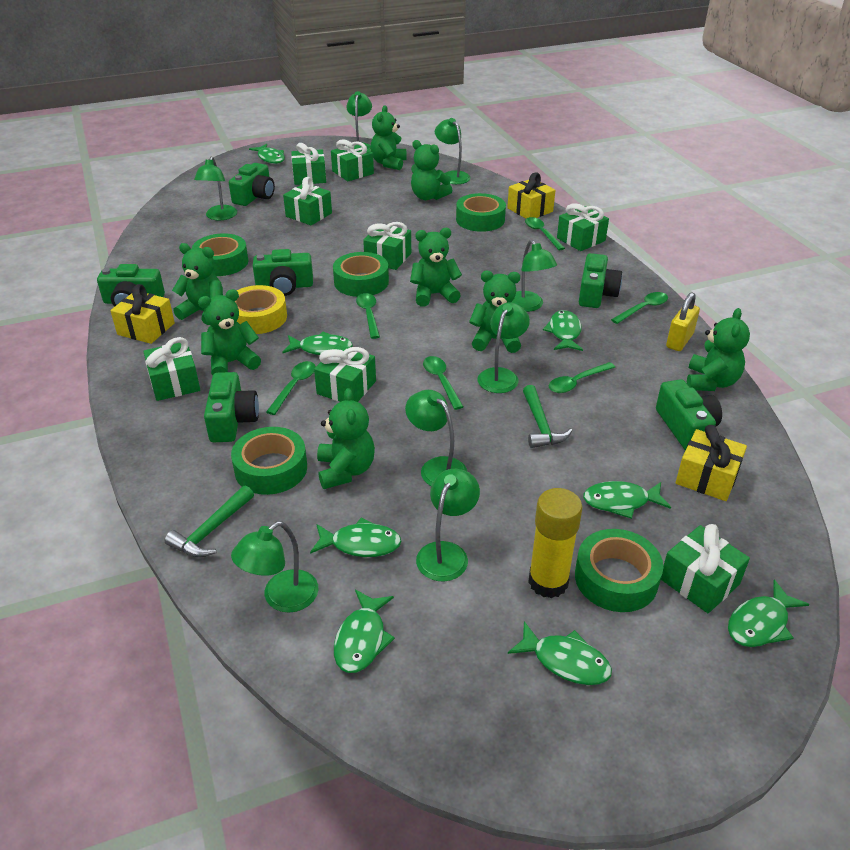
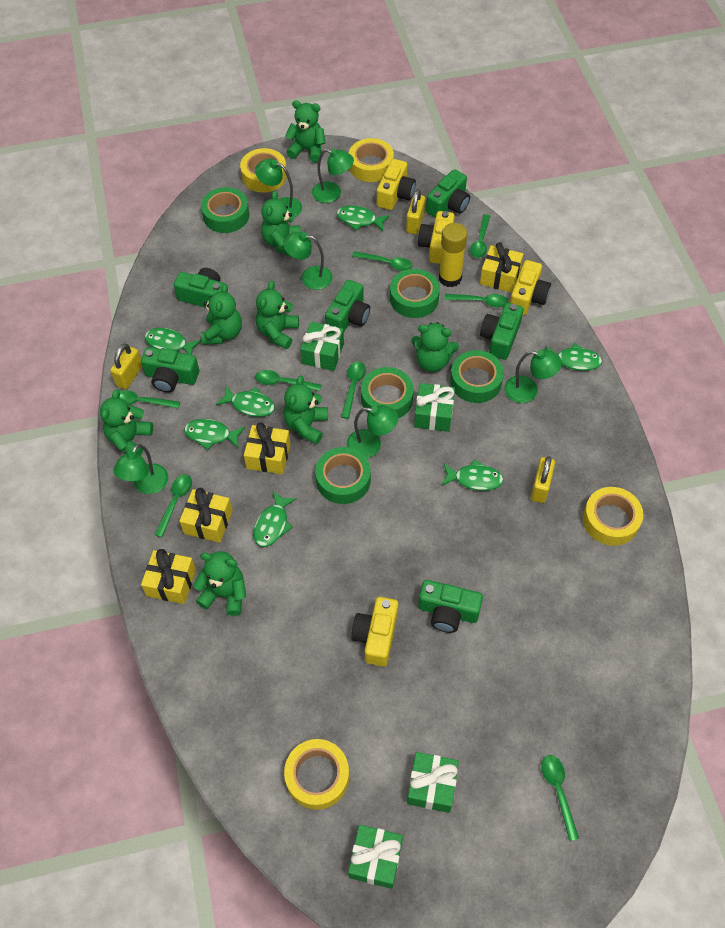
green fish: [249,144,285,164] [282,332,353,355] [310,518,401,557] [334,590,395,673] [508,621,612,685] [543,310,583,351] [583,481,671,519] [728,580,809,647] = 8 -> [145,328,201,355] [184,419,245,450] [216,386,275,417] [253,491,297,547] [337,205,390,231] [441,459,503,491] [545,343,602,371] = 7
green gift: [143,337,200,401] [283,177,332,225] [291,143,326,185] [314,345,376,402] [331,139,374,181] [363,222,411,270] [557,203,609,251] [661,524,750,613] = 8 -> [300,322,344,371] [348,825,403,889] [407,752,459,813] [414,383,455,432] = 4
green hammer: [164,485,254,558] [523,385,572,448] = 2 -> none = 0
green lamp: [194,156,237,220] [231,521,319,613] [346,91,372,151] [405,390,467,486] [416,469,480,581] [435,118,470,184] [478,302,530,393] [512,240,557,312] = 8 -> [113,444,168,494] [255,159,302,217] [283,232,332,290] [312,148,354,203] [347,405,398,458] [504,350,562,403] = 6
green spoon: [266,361,316,415] [356,293,380,339] [423,356,463,410] [525,217,565,250] [548,362,615,393] [611,292,668,324] = 6 -> [119,390,180,409] [154,474,192,538] [256,370,321,391] [341,362,366,419] [352,251,412,271] [444,294,508,308] [470,214,490,258] [541,755,579,841] = 8
yellow camera: none = 0 -> [351,597,398,666] [377,159,416,210] [418,211,455,264] [510,260,551,315] = 4
yellow gift: [110,284,175,344] [507,172,555,218] [676,425,747,501] = 3 -> [141,549,196,604] [179,488,233,543] [244,422,291,474] [480,242,523,293] = 4
yellow padlock: [666,292,700,351] = 1 -> [110,343,142,389] [406,189,425,234] [531,456,555,503] = 3
yellow tape: [234,285,287,334] = 1 -> [240,148,287,192] [284,739,349,810] [349,138,394,182] [583,487,643,546] = 4

